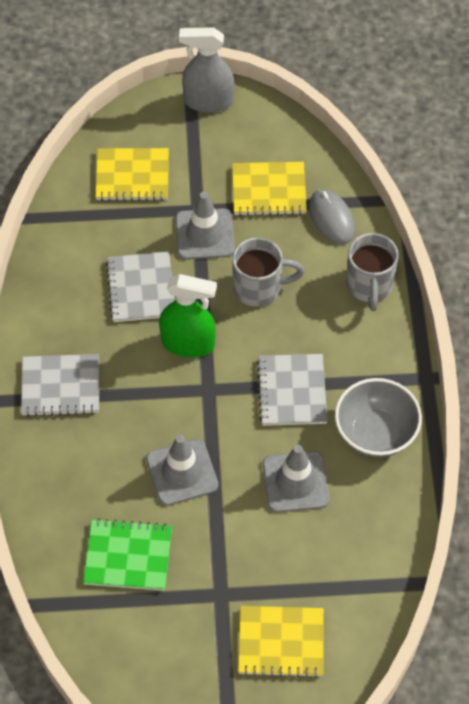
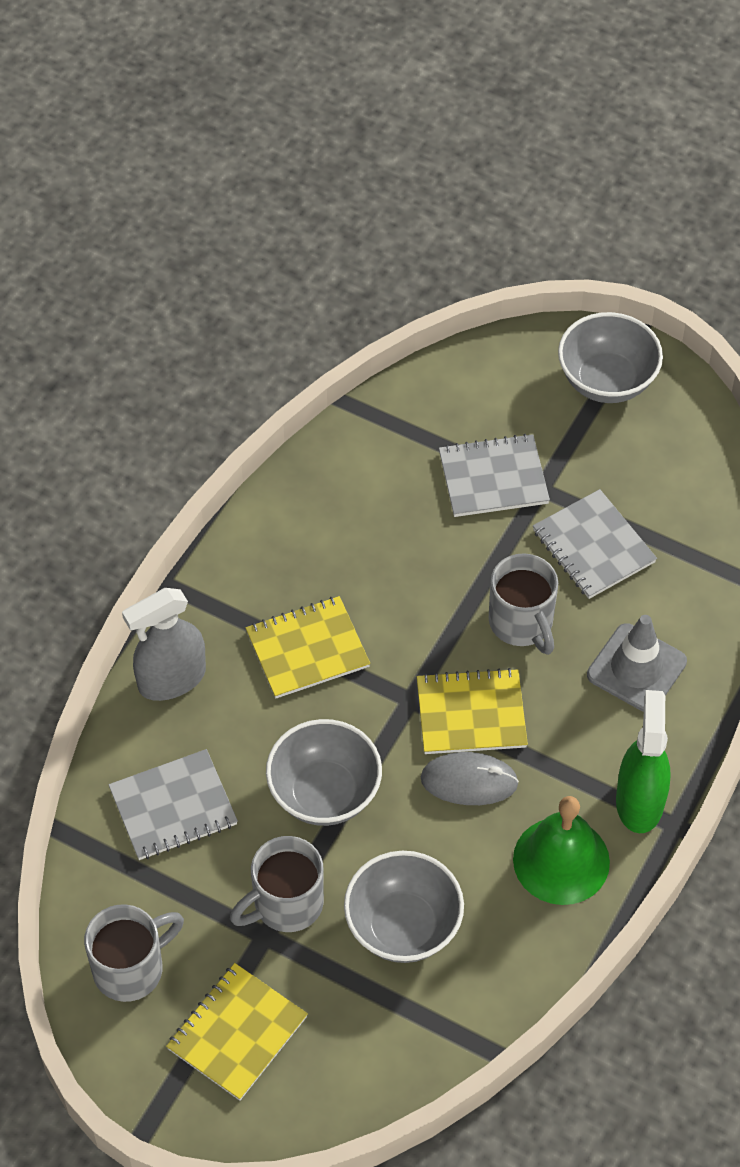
green bell: none = 0 -> [513,796,610,905] = 1
green notebook: [83,519,172,591] = 1 -> none = 0
grey bowl: [335,378,422,458] = 1 -> [266,719,382,826] [344,851,464,963] [558,312,663,403] = 3
grey mug: [232,237,305,307] [346,233,399,311] = 2 -> [84,904,184,1002] [230,836,324,932] [489,553,558,655] = 3
grey traffic cone: [146,435,218,506] [175,192,235,260] [263,445,329,512] = 3 -> [587,615,687,712] = 1

